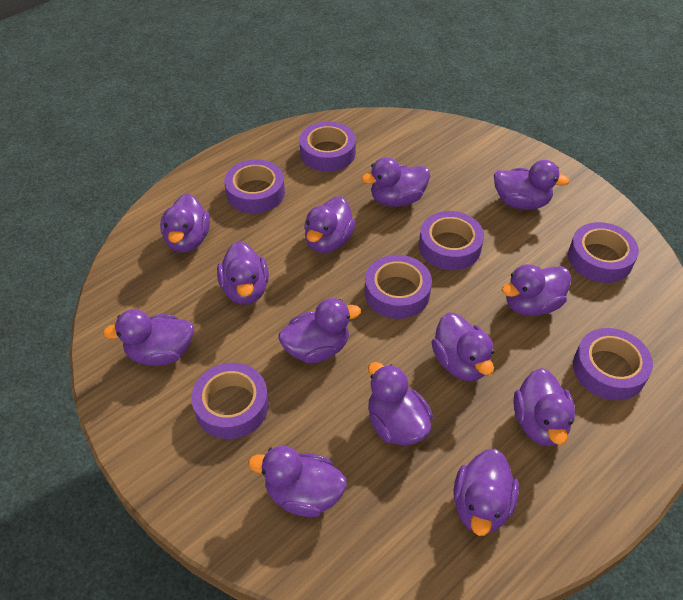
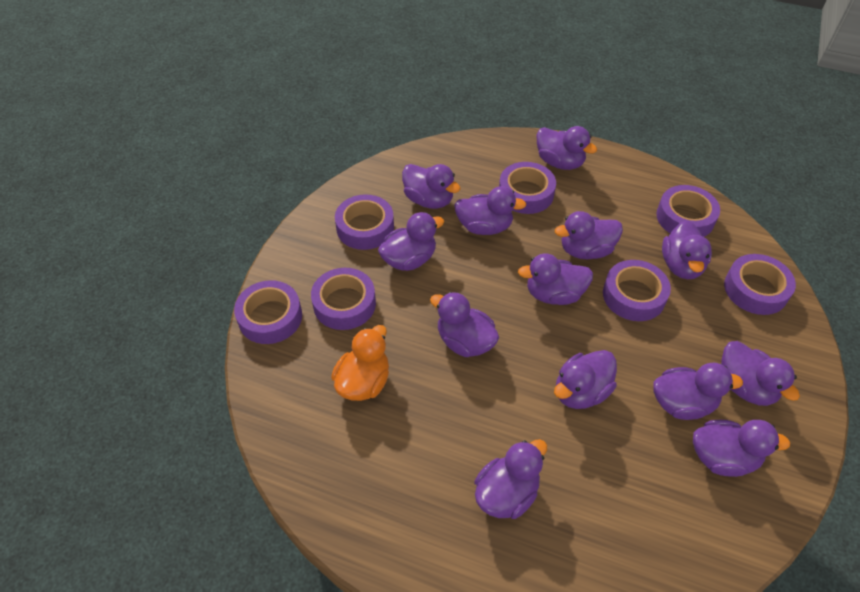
orange duck: none = 0 -> [331,325,389,401] = 1

